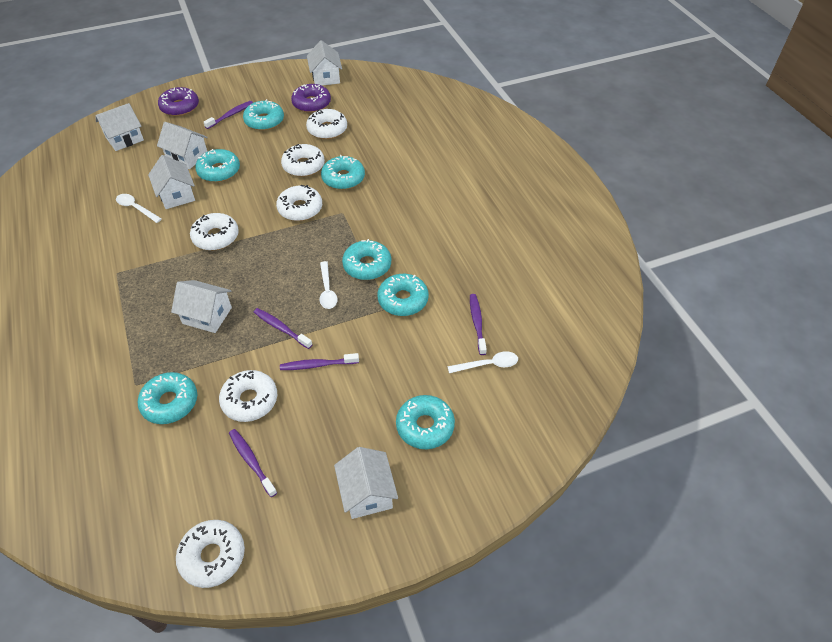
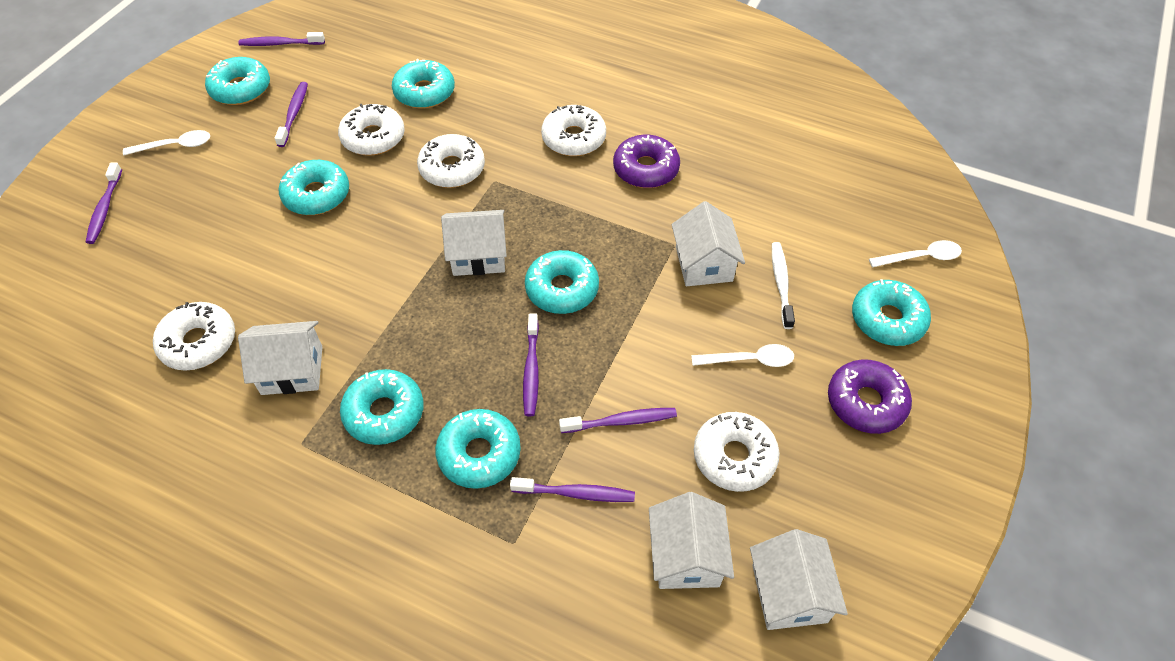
purple toothbrush: [204,101,253,129] [229,429,277,497] [254,308,313,349] [280,353,359,370] [470,294,487,355] = 5 -> [86,162,122,244] [238,32,325,46] [275,82,308,147] [510,477,635,502] [523,313,539,416] [559,408,677,433] = 6
white donut: [176,520,245,588] [190,213,239,251] [219,370,277,422] [276,185,322,221] [281,144,325,177] [306,109,347,139] = 6 -> [153,302,235,371] [338,104,405,156] [417,134,485,188] [541,105,606,156] [694,412,780,492] = 5
white house: [96,103,144,151] [148,155,195,209] [157,122,208,169] [171,280,232,333] [307,40,342,86] [334,447,398,519] = 6 -> [238,321,322,395] [441,210,507,276] [649,492,734,589] [672,201,745,286] [750,529,848,630] = 5
white toothbrush: none = 0 -> [772,242,795,329] = 1

